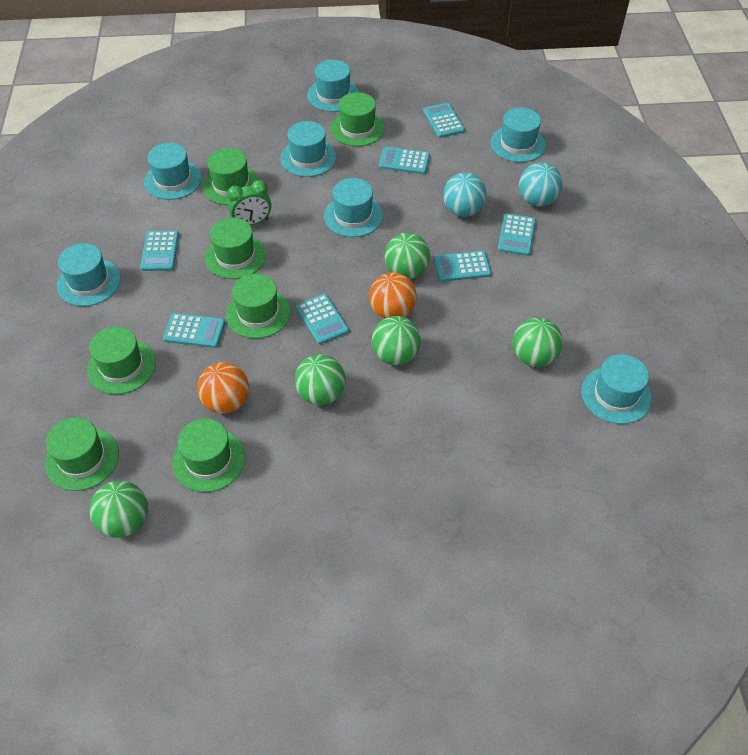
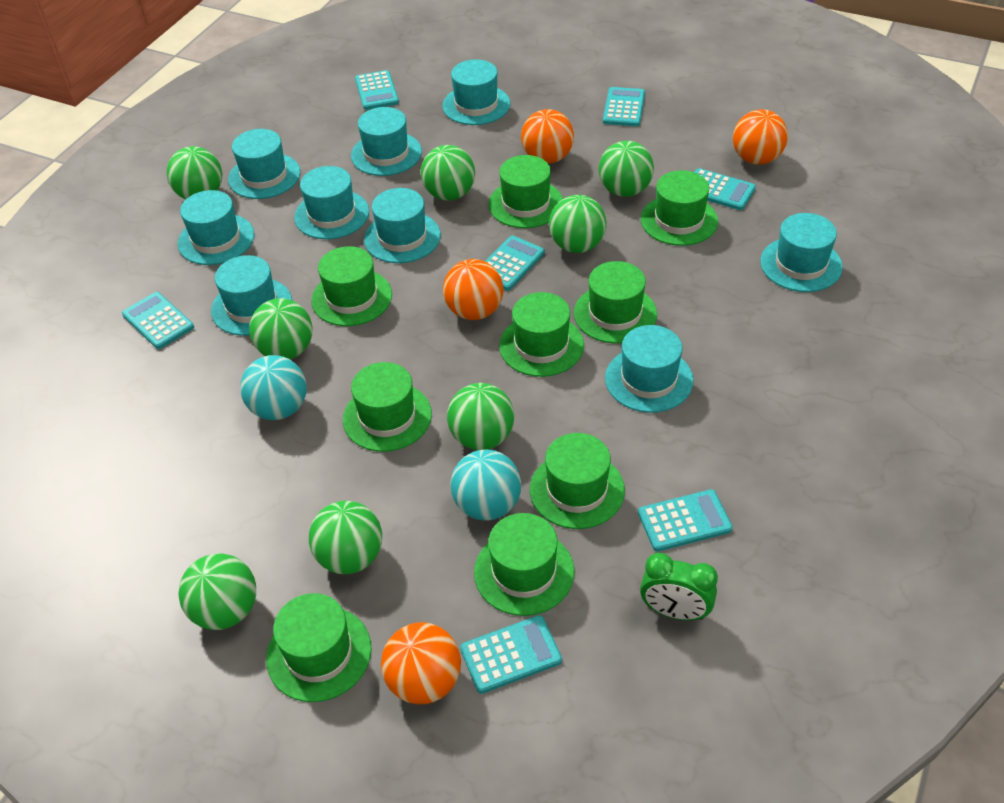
green ball: [89,481,148,538] [294,354,346,405] [372,316,421,365] [384,233,430,279] [513,317,563,367] = 5 -> [167,146,222,199] [179,553,256,630] [249,298,312,359] [309,501,382,574] [421,145,475,201] [447,383,514,450] [549,195,607,253] [599,141,654,197] = 8
green hat: [45,417,119,491] [87,326,156,394] [172,419,246,492] [202,148,259,205] [205,218,266,279] [226,274,291,339] [331,92,385,146] = 7 -> [266,593,371,702] [311,246,392,326] [343,362,432,452] [474,513,574,616] [488,155,563,228] [499,292,584,377] [530,433,625,529] [574,261,657,344] [641,170,718,246] = 9
orange ball: [197,362,249,413] [369,272,416,319] = 2 -> [381,622,461,704] [443,259,504,320] [521,109,574,164] [733,109,788,165] = 4
turquoise hat: [57,243,121,306] [144,143,202,200] [280,121,336,177] [307,60,359,112] [324,178,383,237] [491,107,546,162] [582,354,651,424] = 7 -> [178,190,254,265] [211,255,292,336] [228,129,300,199] [294,166,369,239] [351,107,422,176] [364,188,441,263] [442,59,510,125] [605,325,693,413] [760,213,843,292] = 9

